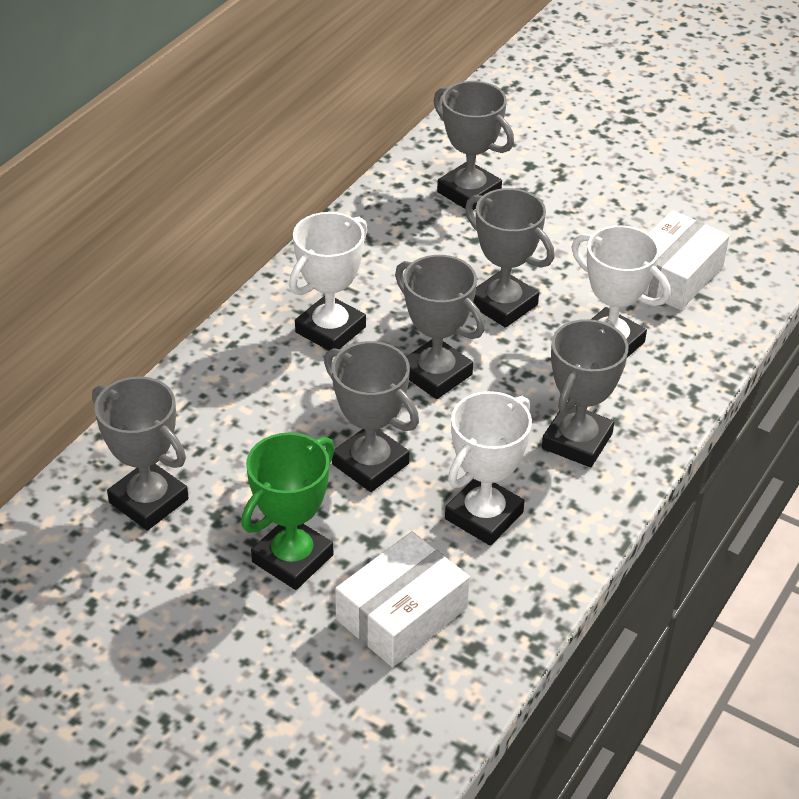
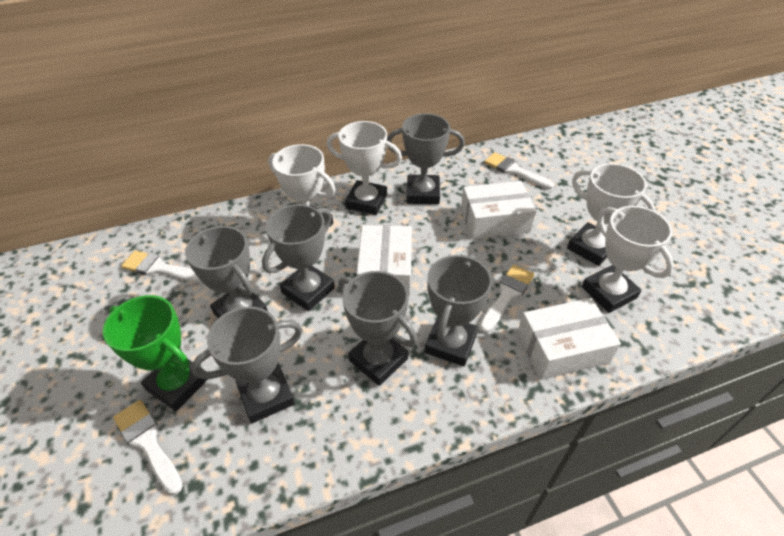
white box: [335,531,470,667] [644,210,730,310] = 2 -> [357,225,412,296] [461,181,536,239] [517,298,621,380] = 3
white brush: none = 0 -> [113,400,183,495] [121,250,202,283] [479,264,535,333] [484,152,554,189] = 4
white trophy: [289,212,367,351] [445,391,532,546] [572,225,671,358] = 3 -> [268,144,336,227] [327,121,402,215] [567,163,656,266] [582,206,674,313] = 4

